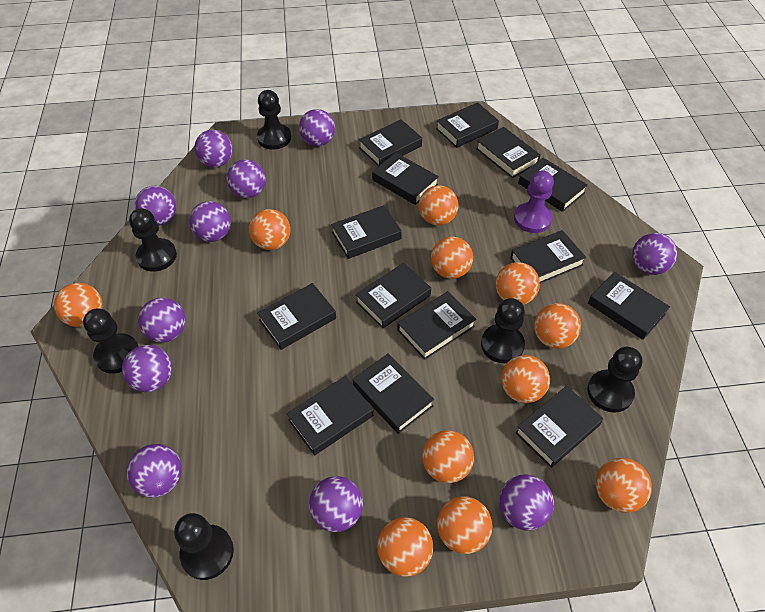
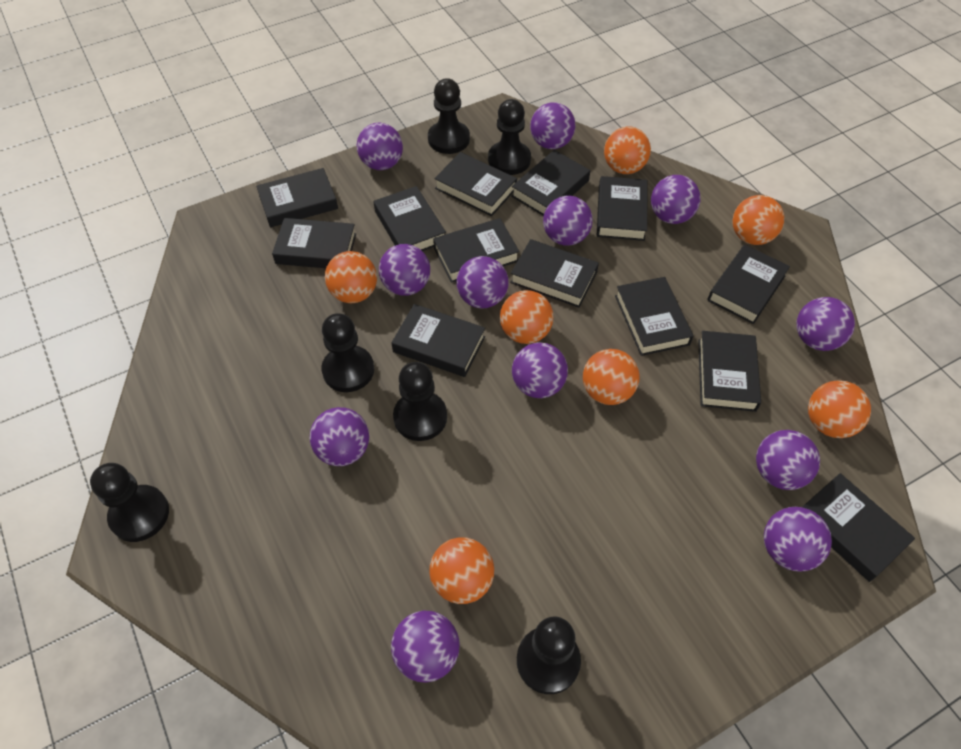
black book: [257,283,336,350] [287,376,373,456] [331,205,402,259] [353,353,434,434] [355,263,431,329] [359,119,422,166] [372,153,439,205] [397,291,476,360] [436,102,499,148] [476,127,541,178] [510,230,586,283] [515,386,603,468] [518,158,588,212] [588,272,670,340] = 14 -> [256,168,338,227] [272,218,356,268] [374,186,446,251] [391,304,485,377] [433,218,520,283] [434,152,517,216] [510,239,599,308] [511,150,590,216] [597,176,647,241] [615,277,693,356] [698,331,761,412] [707,245,790,324] [802,473,915,582] = 13
orange ball: [54,283,103,327] [249,209,290,250] [377,517,433,577] [419,185,459,225] [422,430,474,483] [431,236,473,279] [437,496,492,554] [496,262,540,305] [501,355,550,403] [534,303,581,349] [596,458,652,513] = 11 -> [325,251,377,303] [429,537,494,604] [500,290,554,344] [583,349,640,405] [604,127,651,174] [732,195,784,245] [808,380,871,438] = 7
purple ball: [122,345,172,392] [127,444,182,498] [135,186,176,226] [138,297,186,343] [189,201,231,242] [194,130,232,168] [227,159,266,198] [299,109,335,146] [309,476,363,532] [499,474,554,530] [632,233,677,275] = 11 -> [310,407,369,466] [357,123,403,170] [379,244,430,296] [391,611,459,682] [456,256,509,308] [512,342,568,398] [530,102,575,149] [543,196,593,246] [651,175,701,224] [756,430,820,490] [764,507,832,572] [797,297,855,351] = 12
purple pawn: [514,171,554,233] = 1 -> none = 0

